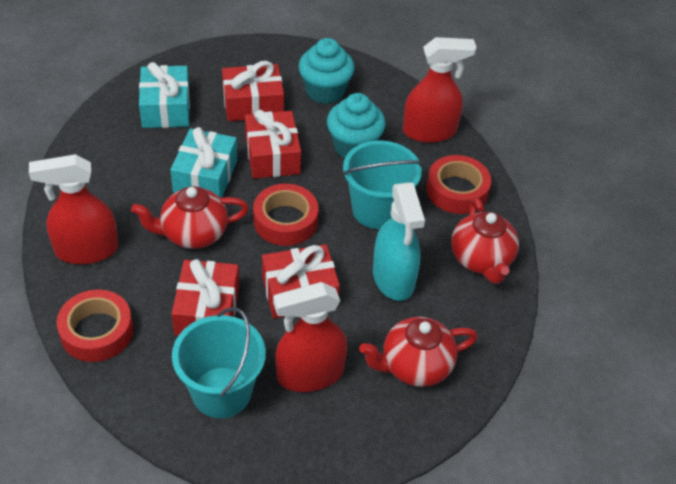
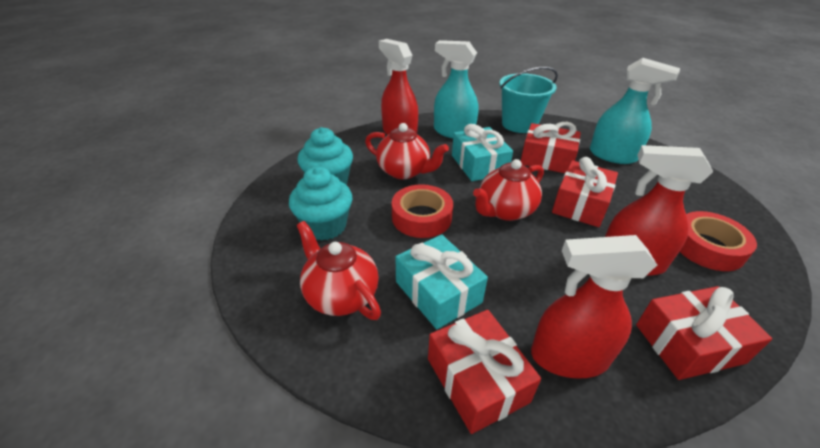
red tape: [57,290,133,362] [253,184,319,246] [426,155,491,214] = 3 -> [392,184,453,238] [680,211,757,271] = 2
turquoise bucket: [172,307,266,418] [342,140,423,229] = 2 -> [499,67,558,133] = 1
turquoise spray bottle: [373,182,425,301] = 1 -> [434,40,478,138] [590,58,680,164] = 2

